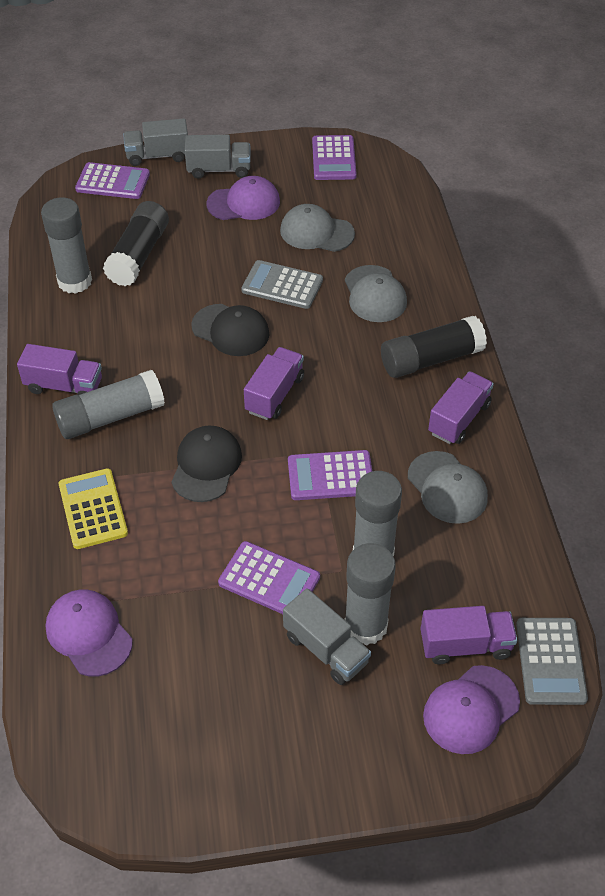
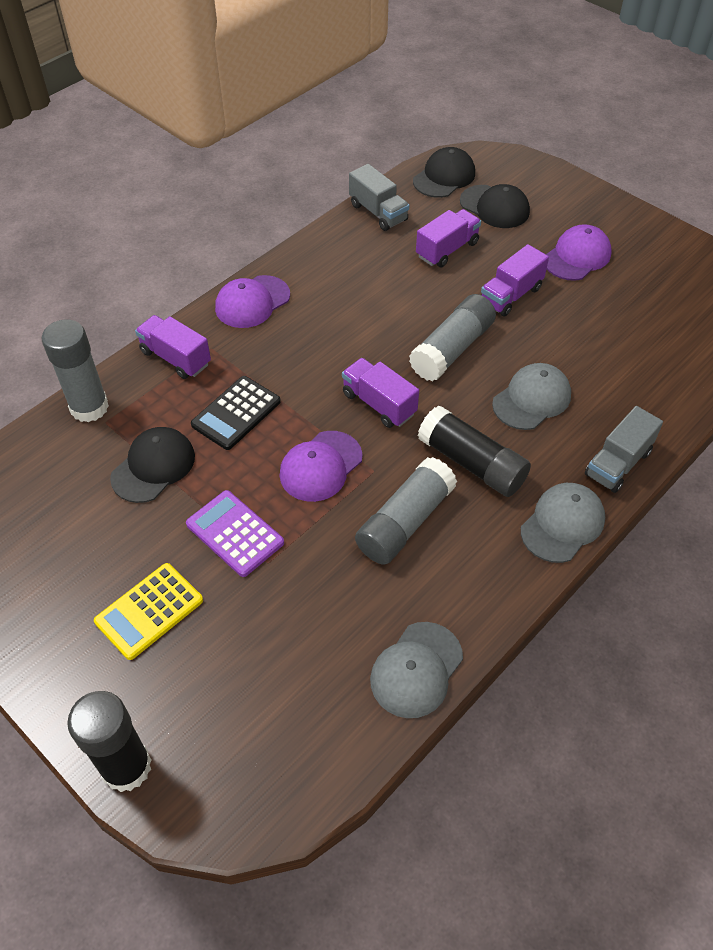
black calculator: none = 0 -> [191,376,281,450] = 1
black cap: [171,425,242,502] [191,304,269,356] = 2 -> [110,427,195,503] [413,147,475,198] [460,184,530,228] = 3
grey calculator: [241,260,323,309] [516,618,588,705] = 2 -> none = 0
grey glue stick: [41,198,92,294] [52,370,165,439] [345,543,396,645] [353,471,402,556] = 4 -> [42,319,109,422] [355,457,457,565] [409,294,496,382] = 3
grey truck: [123,118,188,166] [185,135,250,179] [283,588,371,685] = 3 -> [349,164,409,231] [585,406,663,493] = 2
purple calculator: [75,162,150,199] [218,541,320,614] [288,450,372,500] [312,135,357,180] = 4 -> [186,490,284,577] = 1

